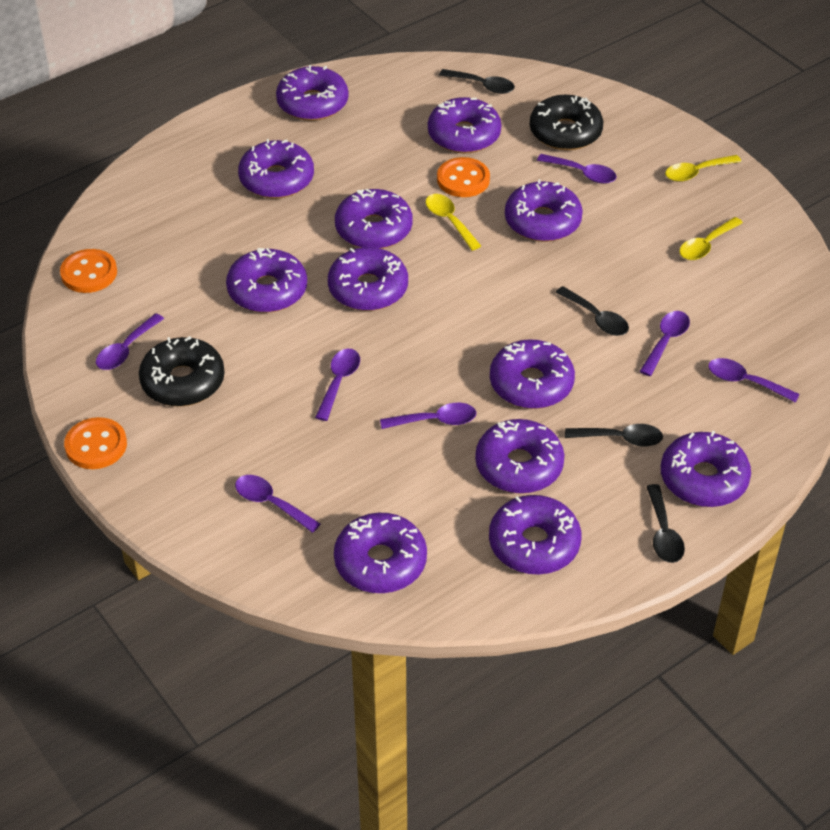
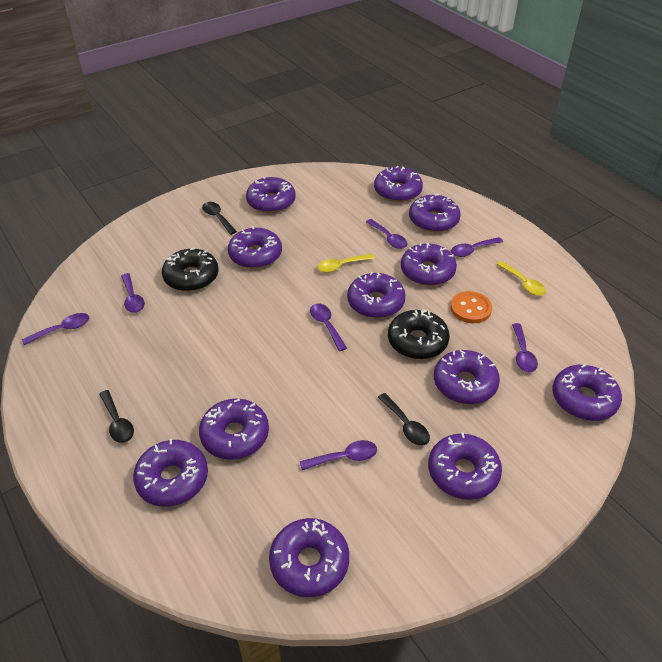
black spoon: [439,69,515,94] [555,286,629,336] [565,424,663,447] [646,484,685,563] = 4 -> [99,390,134,443] [202,202,237,235] [378,393,430,446] = 3
orange button: [60,249,117,293] [64,417,127,469] [437,157,490,197] = 3 -> [450,291,492,323] = 1
yellow spoon: [426,194,481,251] [665,155,742,182] [679,217,743,260] = 3 -> [317,254,375,273] [497,261,546,296] = 2

